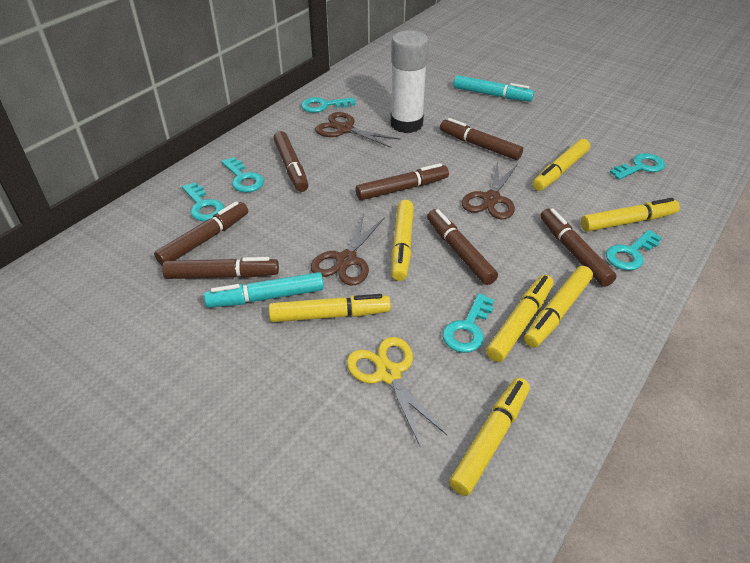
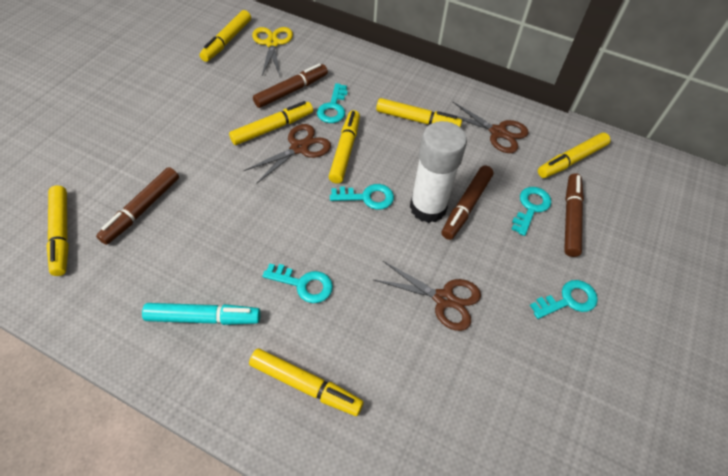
brown marker: [154,201,248,266] [162,257,279,279] [273,131,309,192] [356,163,449,200] [427,209,498,285] [440,118,523,160] [540,208,616,287] = 7 -> [96,167,179,245] [253,63,328,108] [442,165,494,240] [564,174,584,257] = 4
turquoise key: [182,182,224,221] [221,157,264,192] [301,97,355,113] [443,293,494,353] [606,230,662,270] [610,153,665,180] = 6 -> [262,264,333,303] [317,83,348,123] [330,184,394,210] [512,187,551,236] [530,280,598,319] = 5
turquoise marker: [204,272,324,308] [454,75,534,102] = 2 -> [142,303,261,325] = 1

